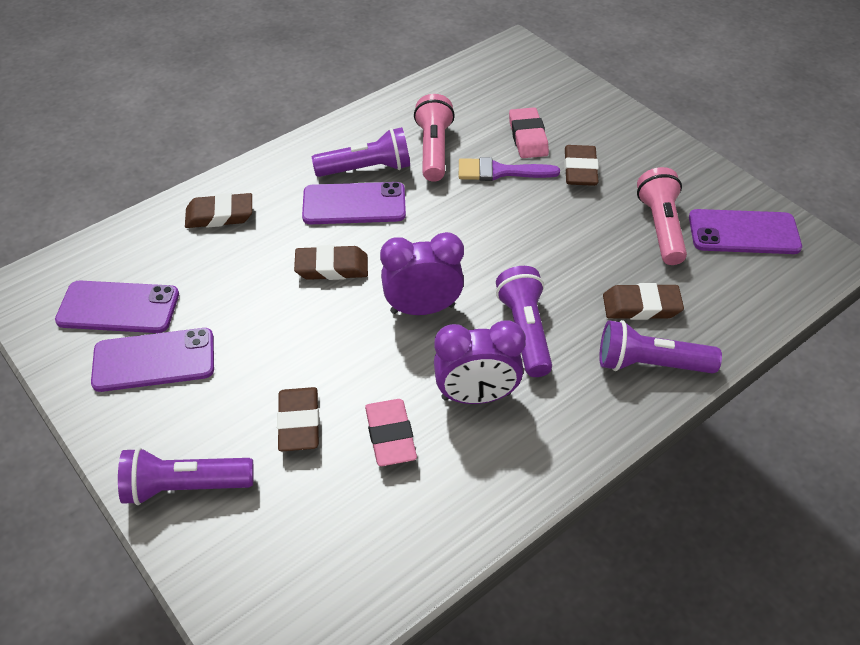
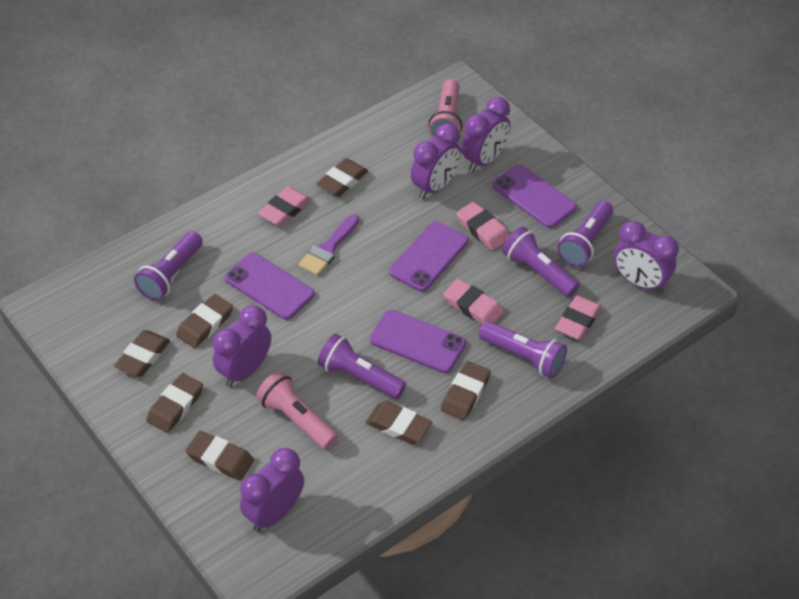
brown eraser: [185,193,252,228] [277,387,319,451] [294,245,368,280] [564,145,599,186] [603,283,684,320] = 5 -> [114,330,170,377] [146,373,203,433] [176,294,233,348] [186,431,254,481] [316,158,368,197] [366,401,432,444] [441,361,491,420] = 7
pink eraser: [365,399,417,466] [509,107,549,158] = 2 -> [258,187,311,226] [443,279,504,324] [456,202,509,250] [555,295,602,340] = 4
purple clock: [380,232,464,315] [434,320,526,404] = 2 -> [213,305,271,387] [240,448,304,532] [411,123,461,199] [461,97,510,172] [614,221,679,293] = 5
purple flashlight: [118,447,254,505] [312,127,410,177] [496,266,552,377] [599,320,722,374] = 4 -> [134,231,203,301] [318,333,406,399] [479,321,567,378] [502,227,580,297] [557,201,613,267] = 5

